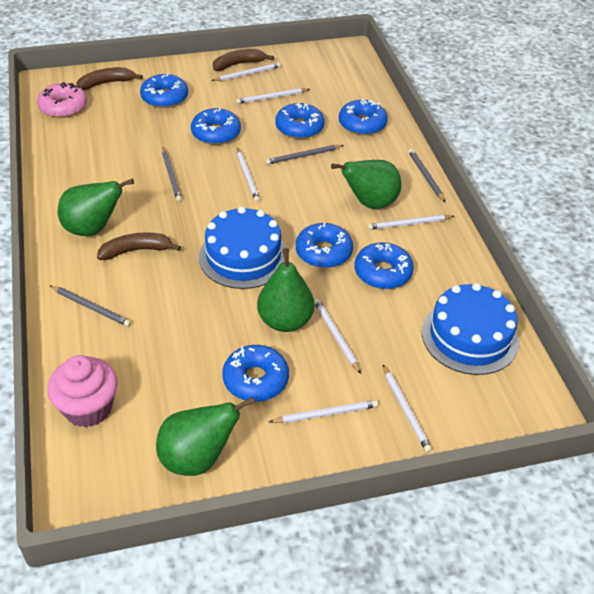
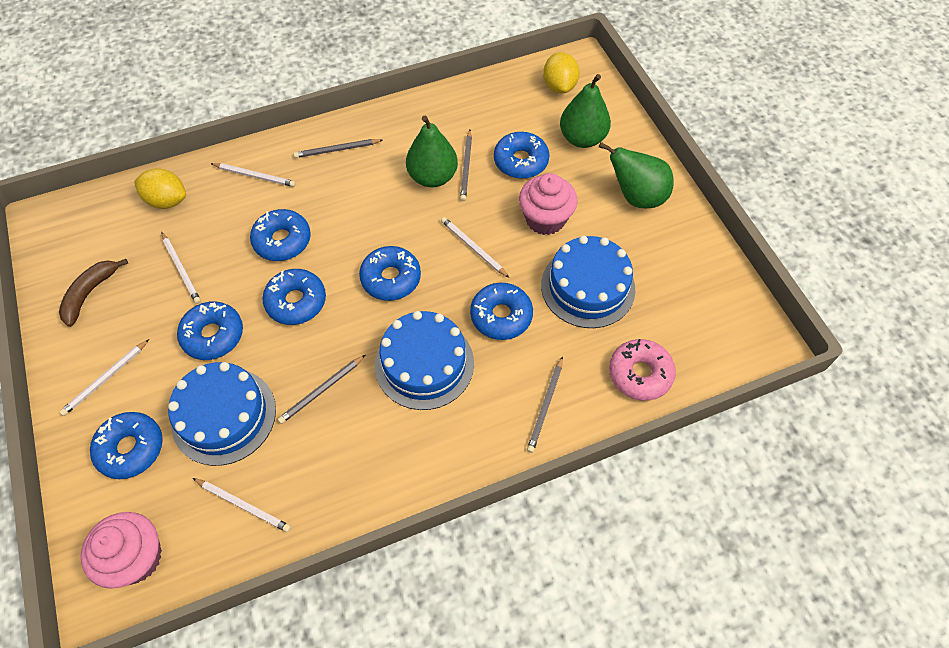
blue cake: [199,206,286,289] [422,283,519,375] = 2 -> [168,362,276,466] [375,311,474,410] [541,236,635,328] = 3
brown banana: [76,67,143,90] [97,232,181,260] [213,49,274,71] = 3 -> [59,259,128,327] = 1
green pear: [58,179,134,236] [156,396,255,476] [257,248,314,332] [331,160,401,209] = 4 -> [406,116,458,187] [560,74,611,148] [599,142,674,209] = 3
pink cupcake: [47,355,118,428] = 1 -> [81,512,162,589] [519,173,578,235] = 2
white pencil: [211,63,281,81] [236,88,310,104] [237,148,260,202] [269,400,378,423] [314,299,361,374] [367,215,454,230] [383,365,432,453] = 7 -> [59,339,149,416] [162,232,201,304] [193,478,291,532] [210,163,296,187] [441,217,509,278] = 5
yellow lemon: none = 0 -> [134,168,186,209] [543,52,579,93] = 2

